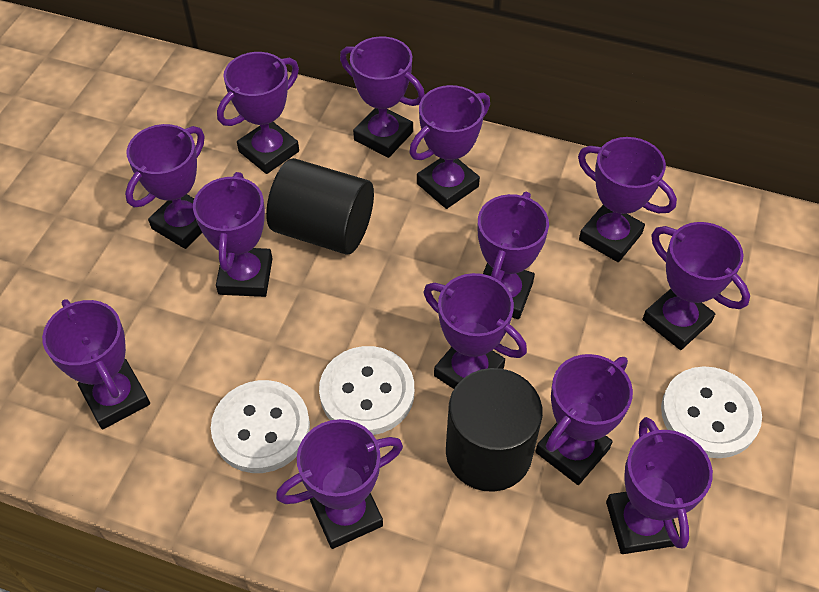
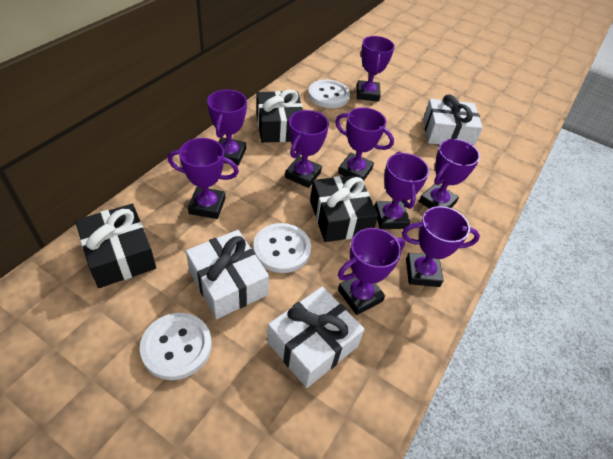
black cylinder: [266,158,374,254] [446,368,543,492] = 2 -> none = 0
black gift: none = 0 -> [75,204,156,288] [256,90,303,143] [310,175,378,242] = 3
purple trophy: [42,299,150,429] [125,124,205,249] [193,172,273,297] [217,52,299,174] [276,419,403,549] [340,36,425,158] [409,85,490,209] [424,273,527,389] [478,192,549,319] [535,354,633,485] [578,137,677,262] [606,417,713,554] [642,222,750,350] = 13 -> [168,138,239,219] [207,90,247,166] [285,110,329,188] [335,107,394,181] [338,228,405,315] [357,36,395,102] [374,152,429,229] [402,206,480,287] [419,139,480,209] = 9
white gift: none = 0 -> [186,230,269,319] [267,287,365,388] [423,94,483,146] = 3

